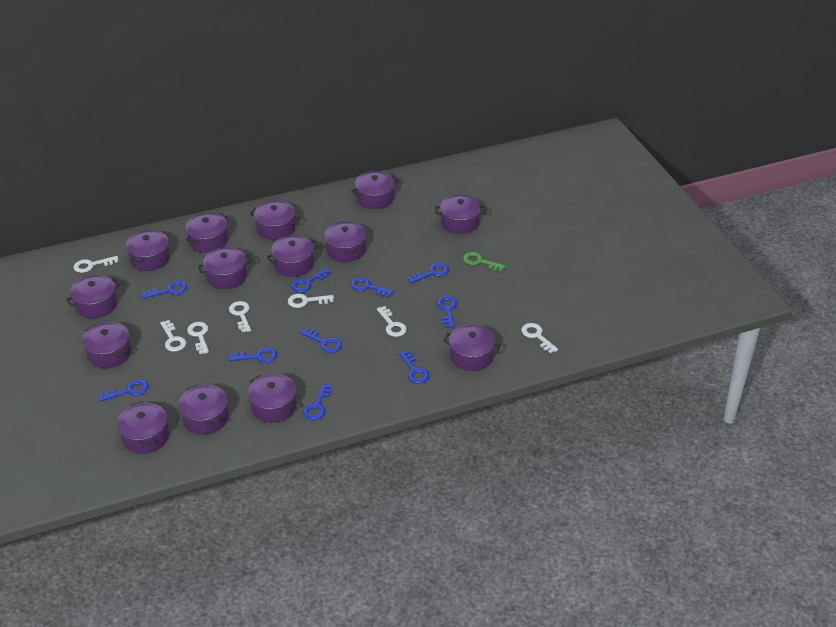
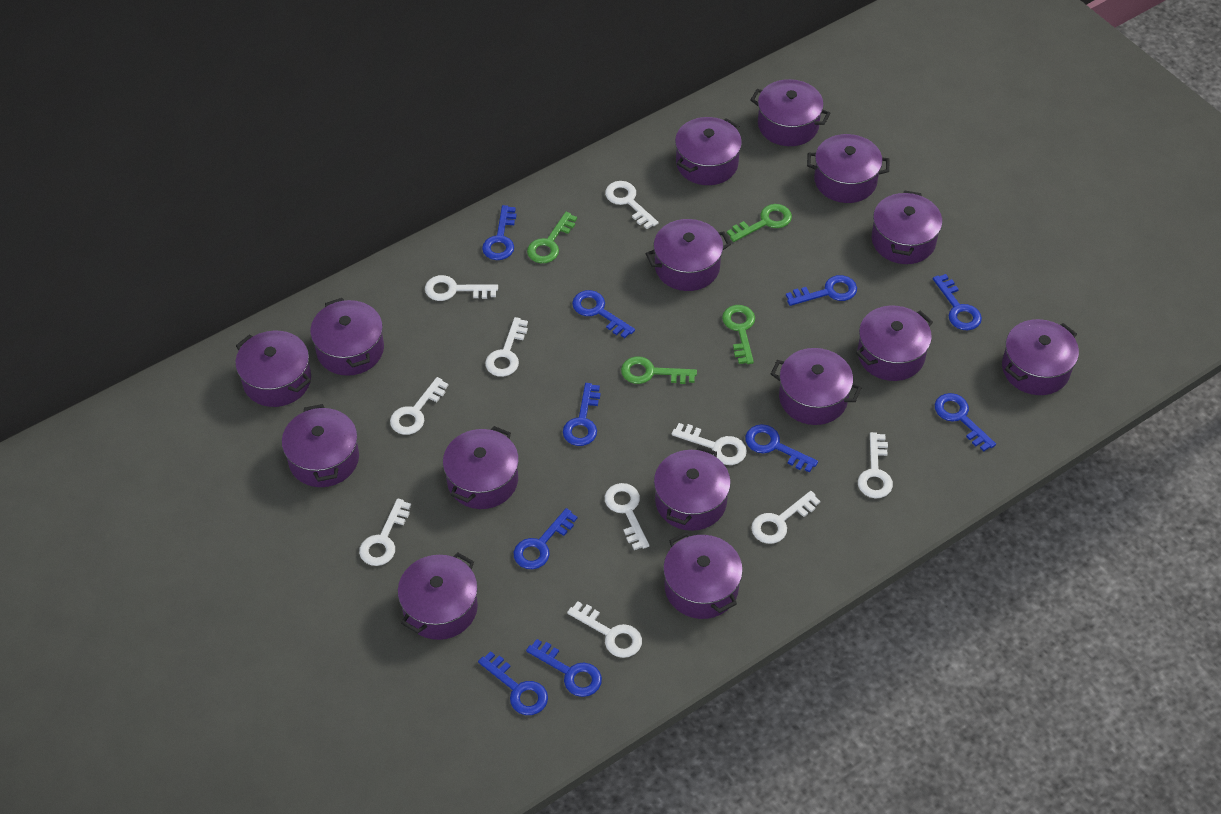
green key: [463,252,506,272] = 1 -> [527,212,577,263] [621,356,697,384] [722,305,755,364] [727,204,792,242] = 4
purple pot: [66,275,120,318] [82,322,131,368] [117,402,169,454] [126,230,170,271] [178,384,229,435] [185,213,228,253] [198,247,252,289] [248,374,297,423] [250,201,300,240] [267,235,318,277] [324,221,366,262] [351,171,398,209] [435,195,486,234] [443,324,501,371] = 14 -> [235,331,311,407] [282,404,359,487] [310,298,384,376] [398,552,478,640] [443,426,519,509] [645,219,731,291] [654,446,731,531] [663,532,743,619] [675,117,742,185] [750,79,831,146] [771,348,862,425] [807,134,889,203] [856,306,933,381] [871,190,942,264] [1002,319,1079,395] = 15
white key: [74,256,118,273] [160,320,186,352] [187,322,209,354] [229,301,251,333] [288,294,334,308] [377,306,407,337] [521,323,558,354] = 7 -> [359,498,411,566] [390,377,449,435] [425,275,498,301] [485,317,528,377] [567,601,642,658] [605,181,658,229] [605,483,649,550] [672,423,747,465] [751,491,820,544] [858,432,893,498] = 10

